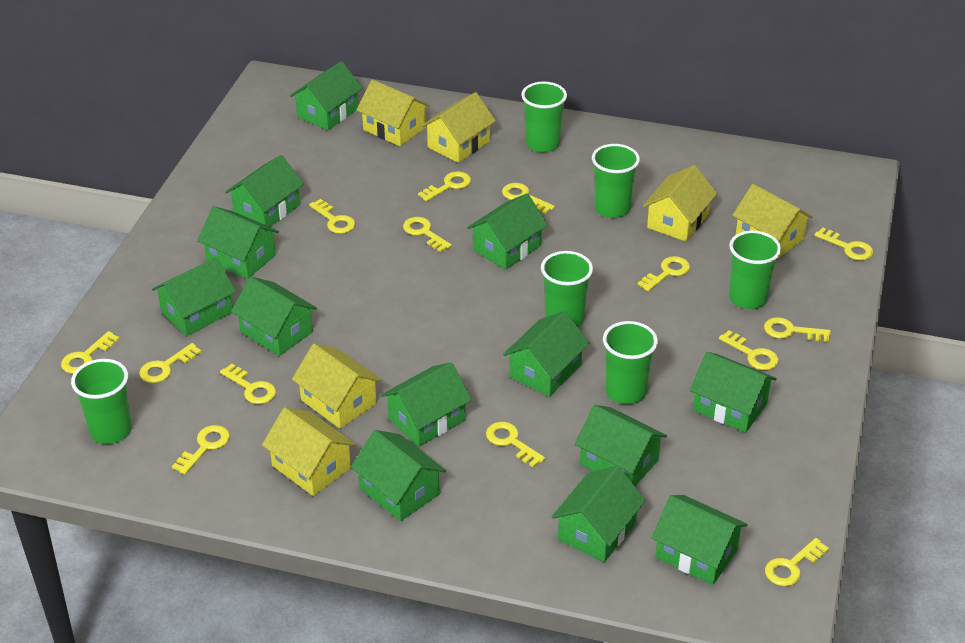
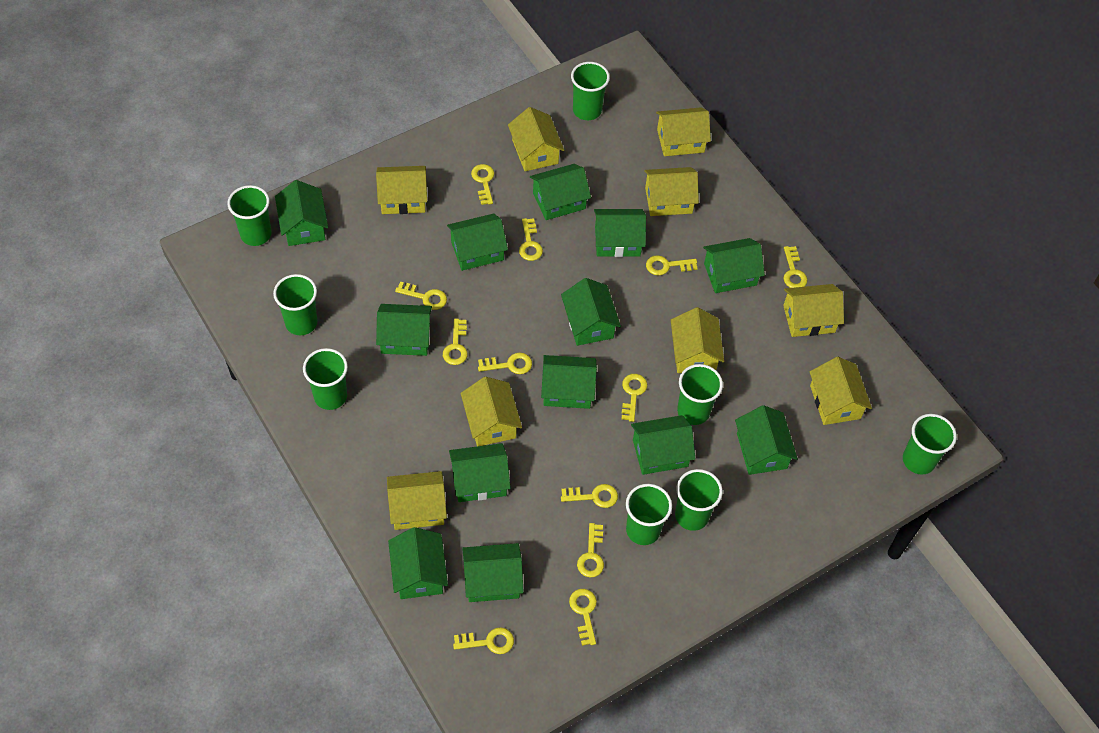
green cup: [71,359,132,444] [521,81,567,153] [541,251,593,327] [592,144,640,218] [603,321,658,404] [729,231,781,309] = 6 -> [228,185,271,246] [273,274,318,335] [303,348,348,410] [571,62,610,120] [626,484,672,545] [675,469,723,531] [677,364,723,425] [903,414,957,474] = 8
yellow house: [262,407,356,496] [292,344,382,429] [357,80,430,146] [421,92,496,163] [643,165,717,242] [732,184,813,259] = 6 -> [376,166,427,214] [387,471,447,530] [460,377,522,446] [508,107,564,171] [644,167,699,216] [656,107,711,156] [671,307,724,373] [783,284,844,337] [810,357,872,425] = 9
yellow key: [61,331,120,374] [139,343,201,383] [172,425,230,475] [220,364,276,404] [309,199,355,234] [403,217,452,252] [418,171,471,202] [486,422,545,467] [502,183,555,214] [637,256,690,291] [719,330,779,370] [764,317,831,342] [765,538,829,586] [814,227,873,260] = 14 -> [395,282,447,310] [443,319,468,365] [453,627,514,654] [471,164,494,205] [478,353,532,374] [519,218,543,261] [561,484,618,508] [569,589,597,646] [577,523,604,577] [621,374,647,422] [646,255,698,276] [784,246,807,288] = 12

